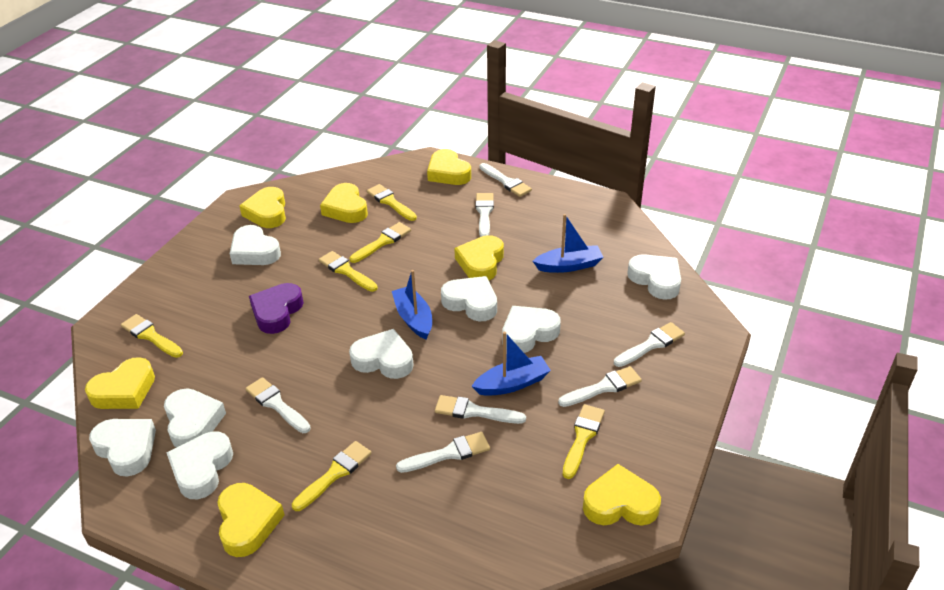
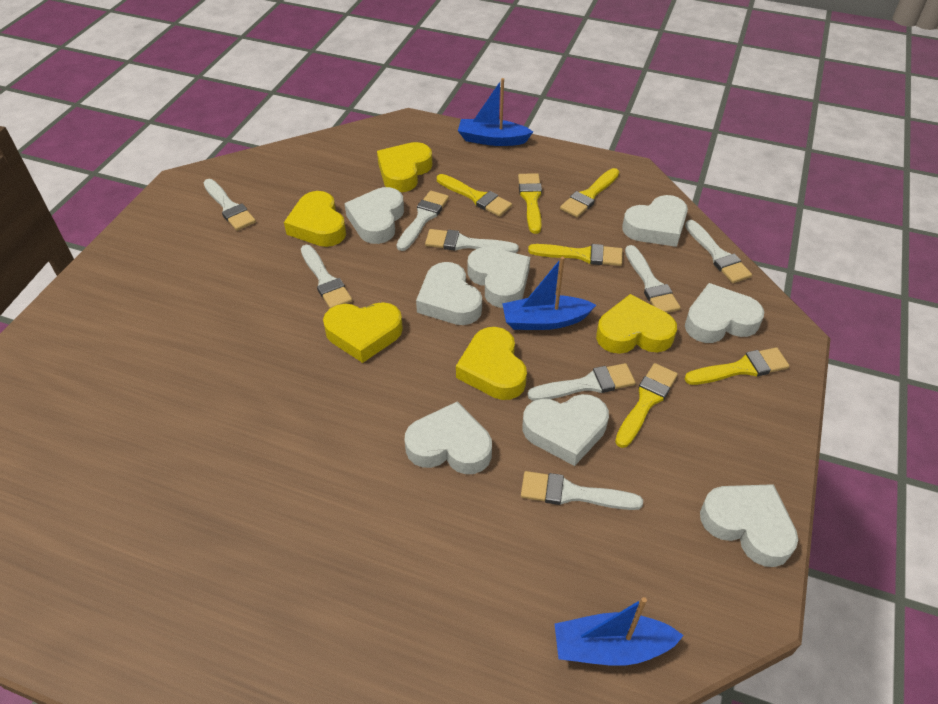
purple heart: [249,283,304,334] = 1 -> none = 0
white brush: [246,377,311,433] [396,432,490,473] [435,395,526,424] [476,193,494,237] [480,163,532,197] [558,366,642,407] [614,322,685,367] = 7 -> [203,179,256,231] [301,245,352,308] [397,191,449,251] [425,229,519,253] [521,471,643,510] [528,363,636,401] [625,245,681,313] [685,220,752,283] = 8
yellow heart: [85,357,155,409] [217,483,285,557] [239,187,286,228] [320,183,368,223] [427,149,471,185] [454,235,504,280] [583,464,661,525] = 7 -> [284,191,346,247] [323,302,403,363] [377,142,433,192] [456,327,527,400] [596,294,677,354] = 5

